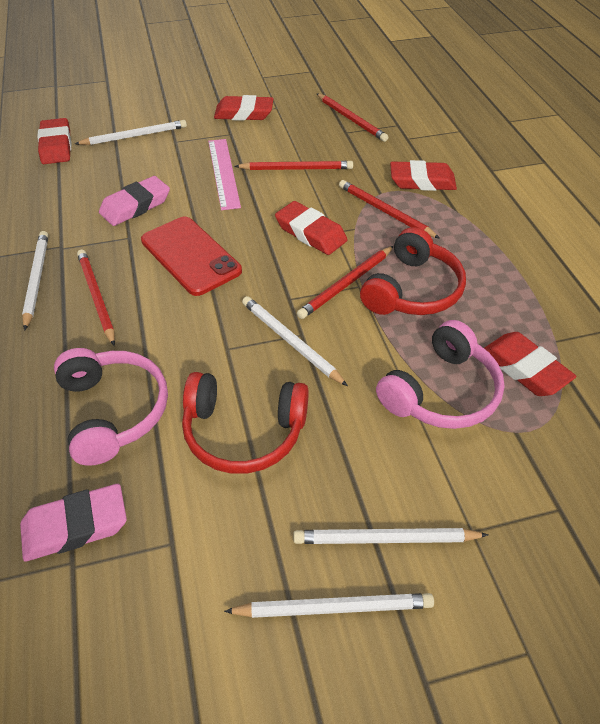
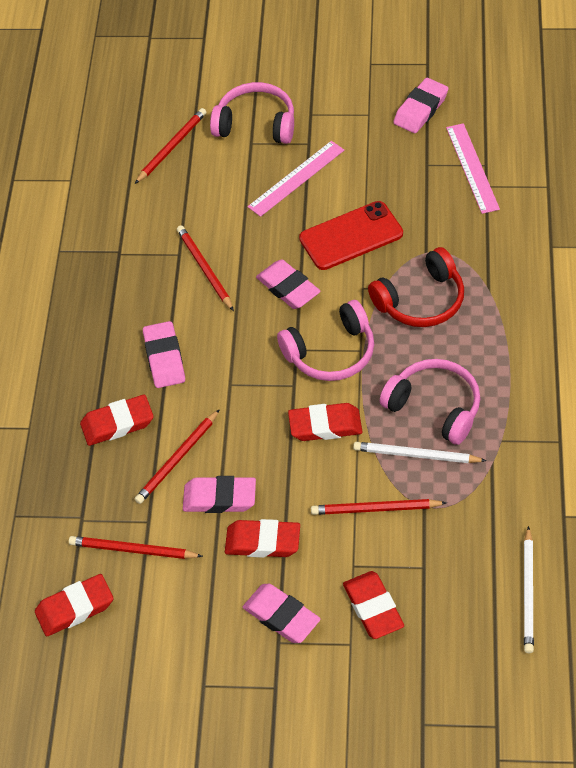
pink eraser: [20,484,127,561] [99,176,170,226] = 2 -> [143,321,185,388] [183,476,256,513] [243,584,321,643] [256,259,321,309] [393,78,449,133] = 5
pink headphones: [54,348,168,466] [376,320,505,429] = 2 -> [210,82,294,144] [277,300,374,381] [380,359,480,445] = 3
pink ruler: [208,139,241,210] = 1 -> [248,141,344,217] [446,123,500,214] = 2
red headphones: [182,372,309,474] [360,227,466,315] = 2 -> [368,247,464,327] = 1
white pencil: [22,231,48,331] [75,120,187,145] [224,593,434,618] [242,296,348,386] [293,528,488,544] = 5 -> [353,442,487,463] [524,526,534,653] = 2

